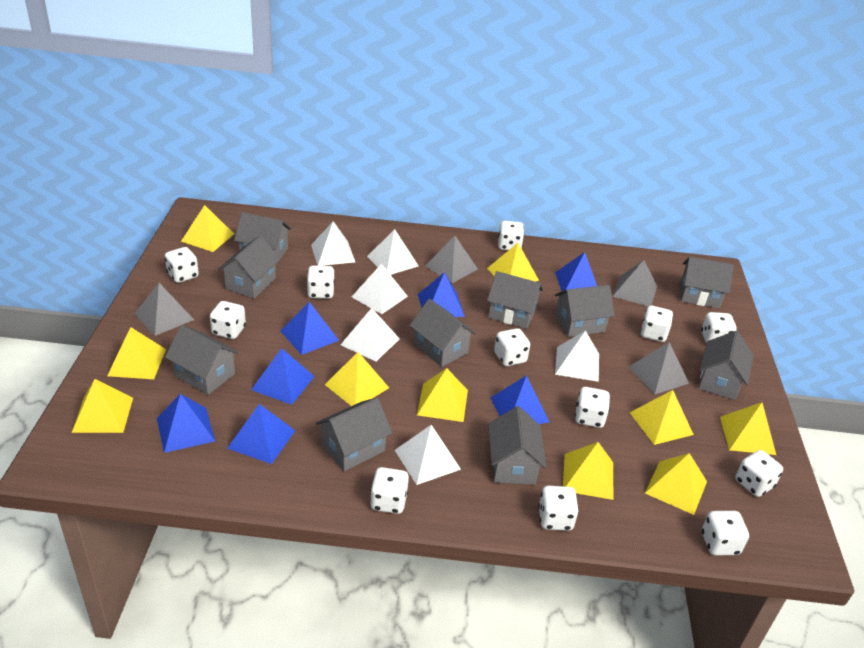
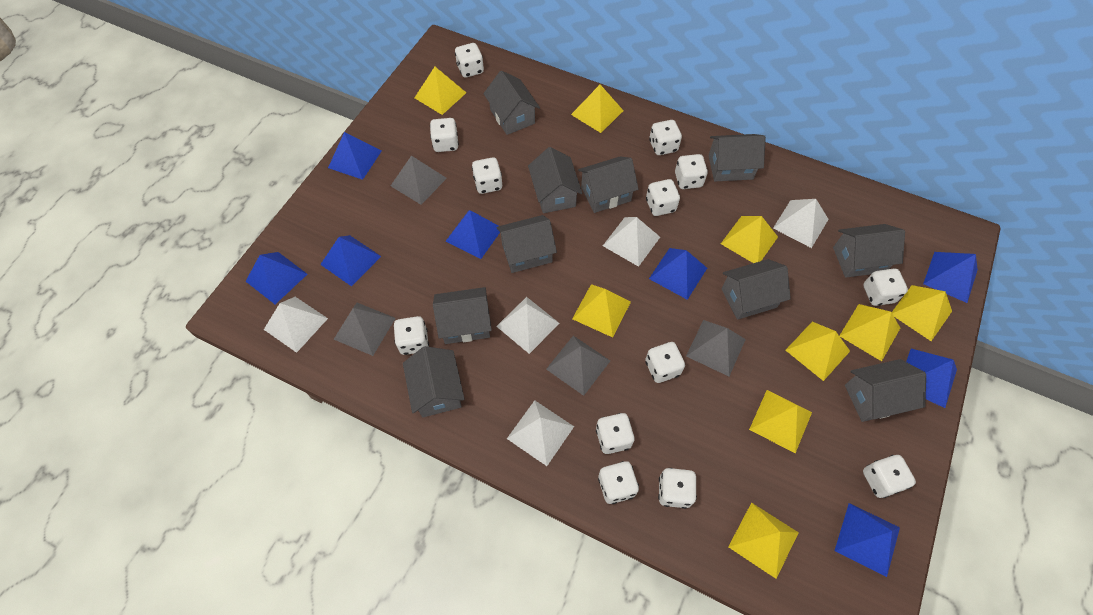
blue pyramid: [157,394,215,453] [227,404,295,464] [251,348,315,405] [281,302,339,355] [418,272,465,317] [490,376,549,424] [555,252,597,291] = 7 -> [246,252,307,304] [320,235,381,287] [328,132,381,180] [445,210,500,259] [649,248,707,300] [835,503,900,577] [906,349,957,408] [923,252,978,303] = 8
white dice: [165,247,199,283] [210,301,246,339] [307,266,335,299] [370,467,409,514] [494,328,530,366] [498,221,524,250] [538,486,579,531] [575,387,610,428] [640,306,673,342] [701,312,737,343] [702,511,749,556] [735,450,783,497] = 12 -> [394,316,429,355] [430,118,459,152] [455,43,484,78] [472,157,502,194] [596,413,634,454] [598,461,639,504] [645,342,685,383] [646,179,680,216] [649,120,682,155] [658,468,697,509] [675,154,708,189] [863,268,908,306] [863,455,916,498] = 13
white pyramid: [311,221,355,266] [340,308,400,361] [352,264,408,314] [367,229,419,275] [395,425,461,485] [555,331,599,382] = 6 -> [264,297,328,353] [496,297,560,354] [507,400,574,466] [603,217,660,267] [773,199,829,248] = 5
yellow pyramid: [72,379,133,433] [107,327,166,379] [181,205,234,252] [325,352,389,406] [417,368,468,422] [487,243,539,282] [563,442,613,500] [630,390,694,445] [645,453,707,515] [720,402,776,455] = 10 -> [415,67,466,115] [571,85,623,133] [572,284,631,338] [721,216,778,263] [728,502,799,579] [749,390,812,453] [786,322,850,381] [839,304,900,361] [892,285,952,341] = 9

